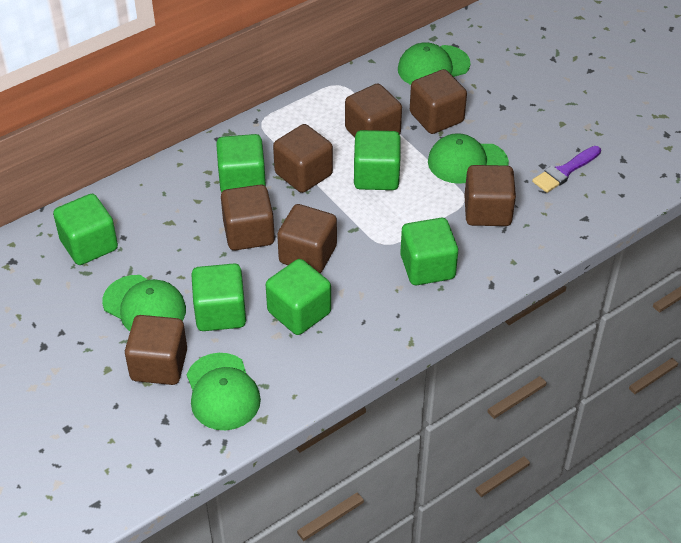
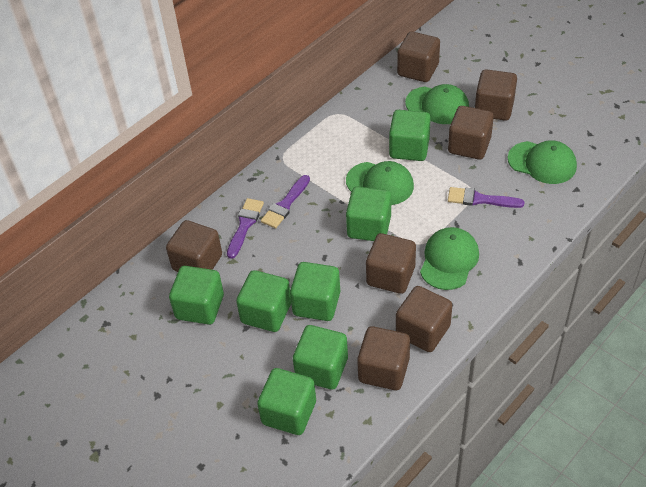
green cube: [53,194,118,265] [191,264,246,331] [216,134,266,193] [266,259,331,335] [354,130,401,190] [400,218,458,285] = 6 -> [169,266,224,325] [236,270,291,332] [257,368,316,435] [290,262,340,321] [293,325,348,389] [346,187,391,241] [389,110,431,161] = 7
purple brush: [532,146,601,193] = 1 -> [227,198,264,259] [261,175,310,229] [448,187,525,208] = 3

